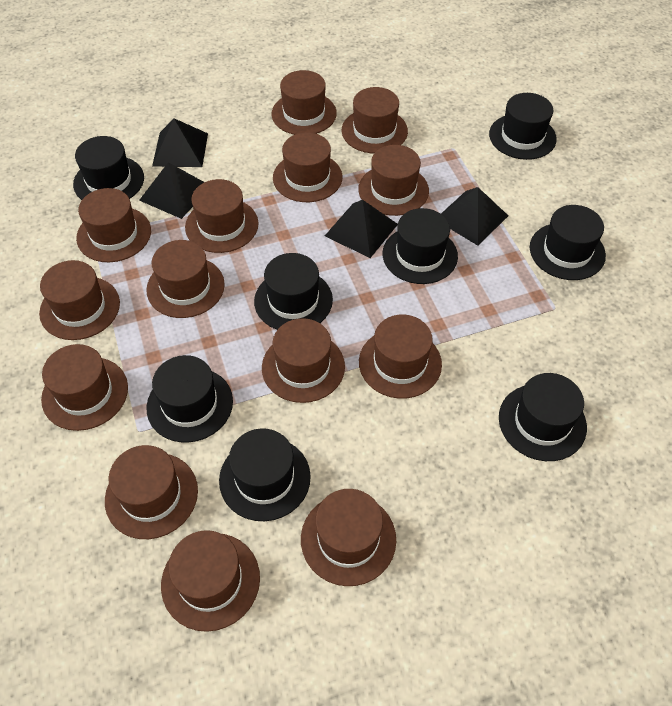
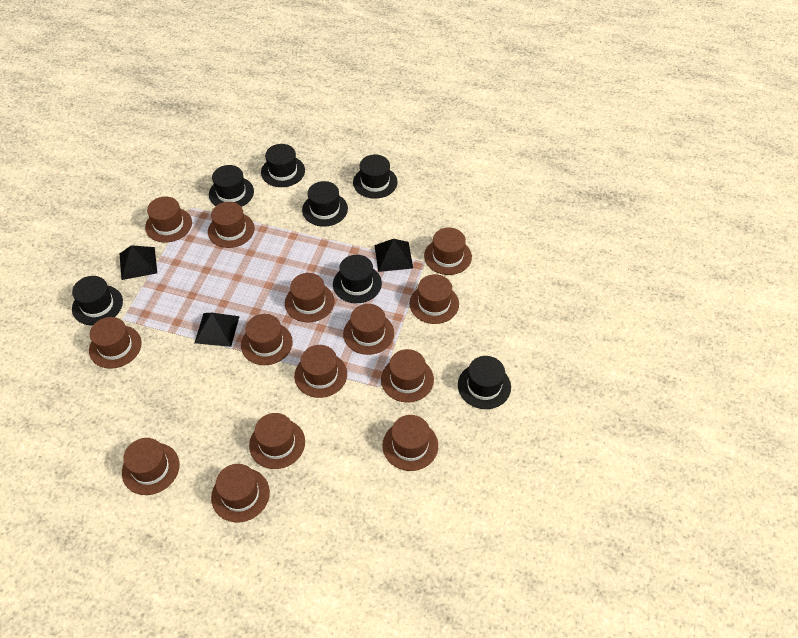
black hat: [73,136,144,200] [146,355,233,443] [219,428,311,521] [254,253,333,330] [383,208,458,284] [489,93,557,160] [499,373,587,461] [530,205,606,280] = 8 -> [72,276,123,326] [209,165,254,207] [261,144,305,187] [302,181,348,226] [333,255,382,303] [353,154,398,199] [458,356,511,409] = 7
black pyramid: [139,162,204,219] [152,118,208,167] [325,200,398,258] [441,187,508,245] = 4 -> [120,245,157,280] [195,313,240,347] [374,239,413,272] = 3

